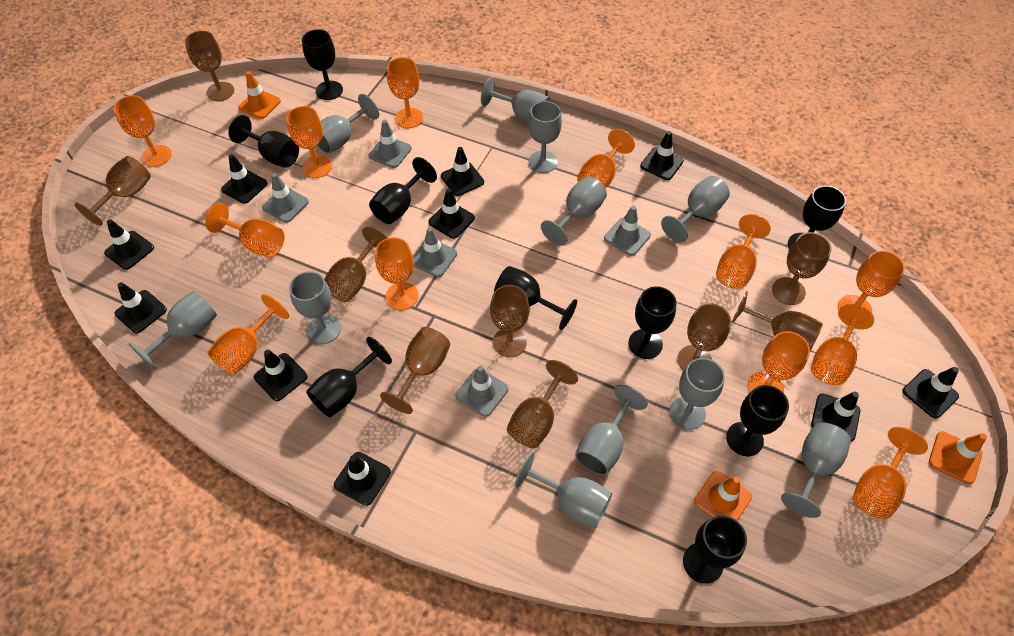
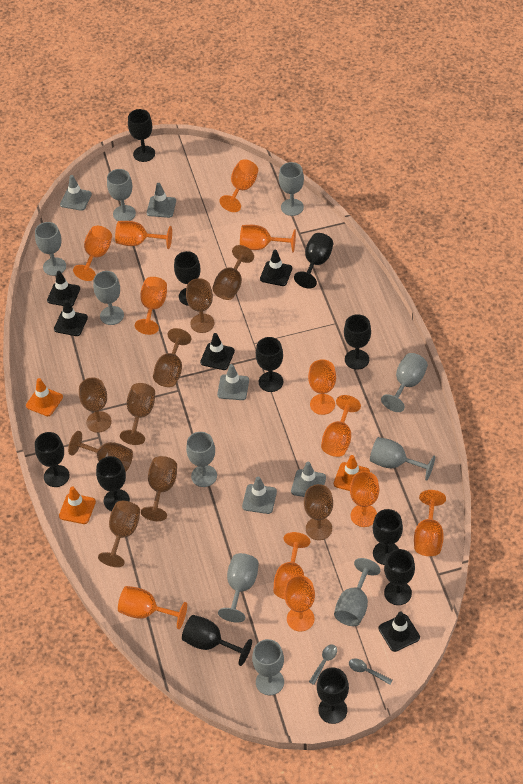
black goblet: [229,115,299,168] [302,30,343,100] [306,337,392,417] [369,157,437,224] [494,266,577,330] [628,286,677,359] [683,515,747,584] [726,385,789,456] [788,186,846,249] = 9 -> [35,432,70,487] [96,456,130,511] [128,109,155,162] [174,251,200,306] [182,615,252,666] [256,337,283,392] [294,233,333,289] [317,668,349,724] [344,314,371,370] [373,509,403,565] [384,549,415,605] = 11
black traffic cone: [104,219,154,270] [115,282,167,333] [221,154,267,204] [254,350,307,401] [334,452,391,506] [428,189,475,239] [441,147,484,196] [640,131,684,180] [811,392,860,442] [902,367,959,419] = 10 -> [47,271,80,306] [54,300,88,336] [200,333,235,370] [260,250,292,286] [379,612,420,652] = 5
grey goblet: [129,291,217,370] [289,271,341,344] [318,94,379,154] [481,78,551,122] [515,452,612,528] [528,101,562,173] [541,176,607,246] [575,385,648,475] [661,176,730,242] [669,358,725,430] [781,422,851,518] = 11 -> [35,222,66,276] [93,271,124,325] [107,169,136,221] [186,432,217,487] [218,553,259,623] [252,639,284,695] [279,162,304,216] [334,558,381,626] [370,437,435,481] [381,353,428,412] = 10
grey spoon: none = 0 -> [309,644,337,685] [349,658,393,685] = 2

